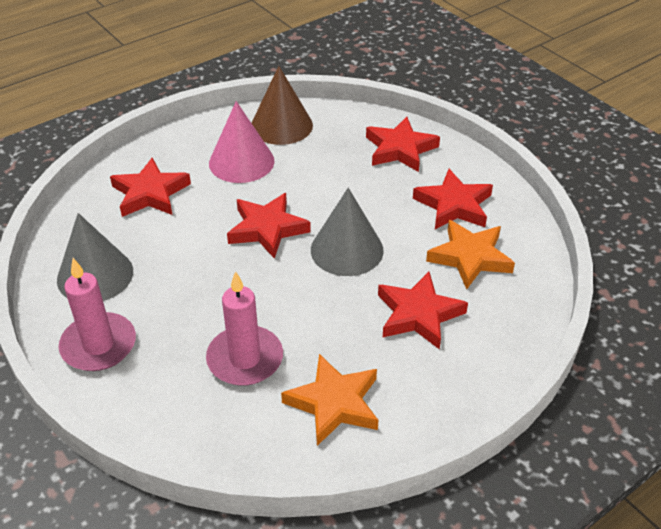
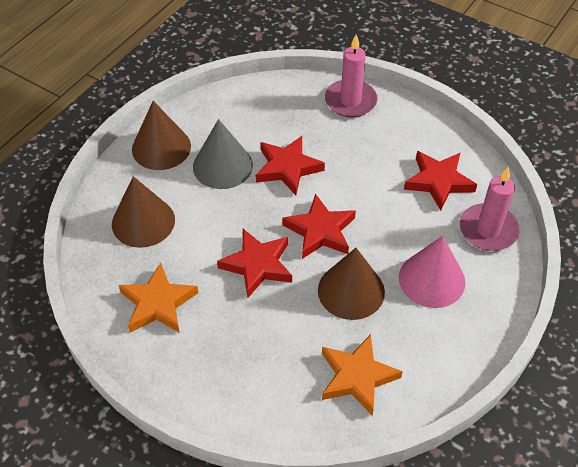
brown cone: [252,66,313,145] = 1 -> [112,176,175,248] [132,101,191,170] [318,248,385,320] = 3
grey cone: [57,213,133,301] [311,188,383,276] = 2 -> [193,119,253,189] = 1
red star: [110,158,191,217] [227,193,311,259] [366,117,440,172] [378,272,468,350] [413,169,493,229] = 5 -> [217,229,292,298] [256,136,325,195] [282,194,356,259] [404,151,477,211] = 4

